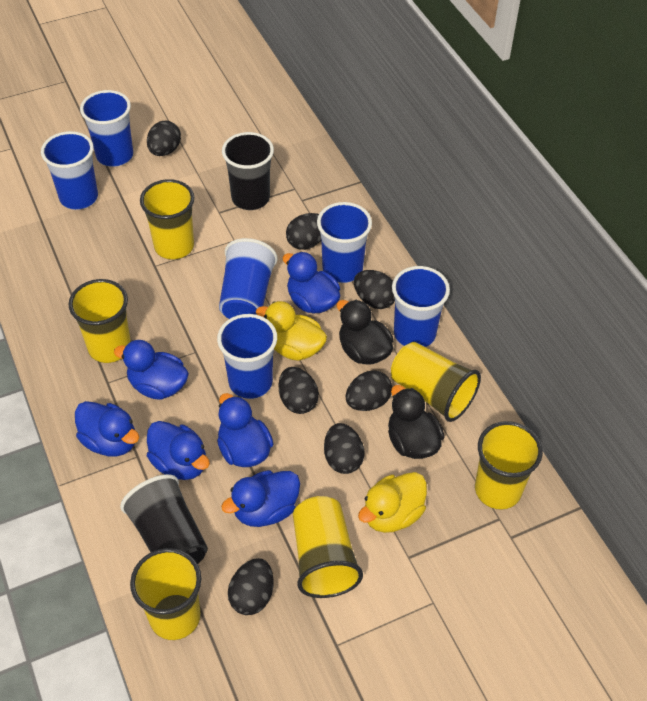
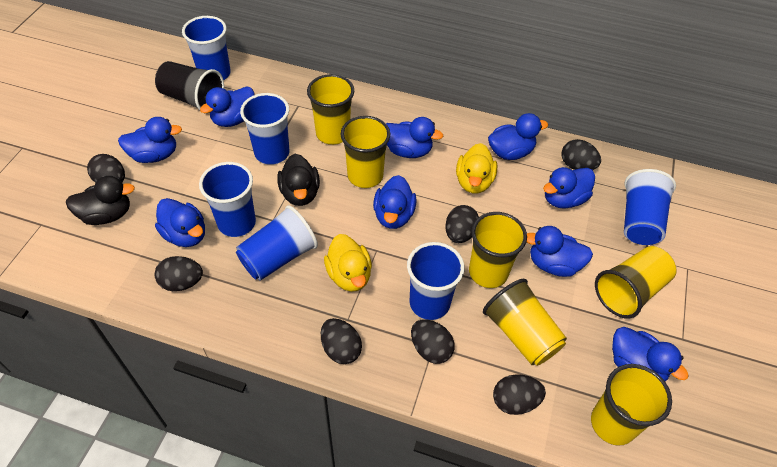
black cup: [120,474,208,564] [222,132,274,210] = 2 -> [155,61,224,110] = 1
blue duck: [75,401,139,456] [114,340,189,400] [147,421,210,480] [217,393,274,467] [221,470,300,527] [282,252,340,313] = 6 -> [118,117,182,163] [155,198,205,247] [200,86,255,127] [373,175,417,229] [386,117,443,158] [488,113,548,160] [527,226,593,277] [543,167,595,209] [612,327,689,381] = 9

